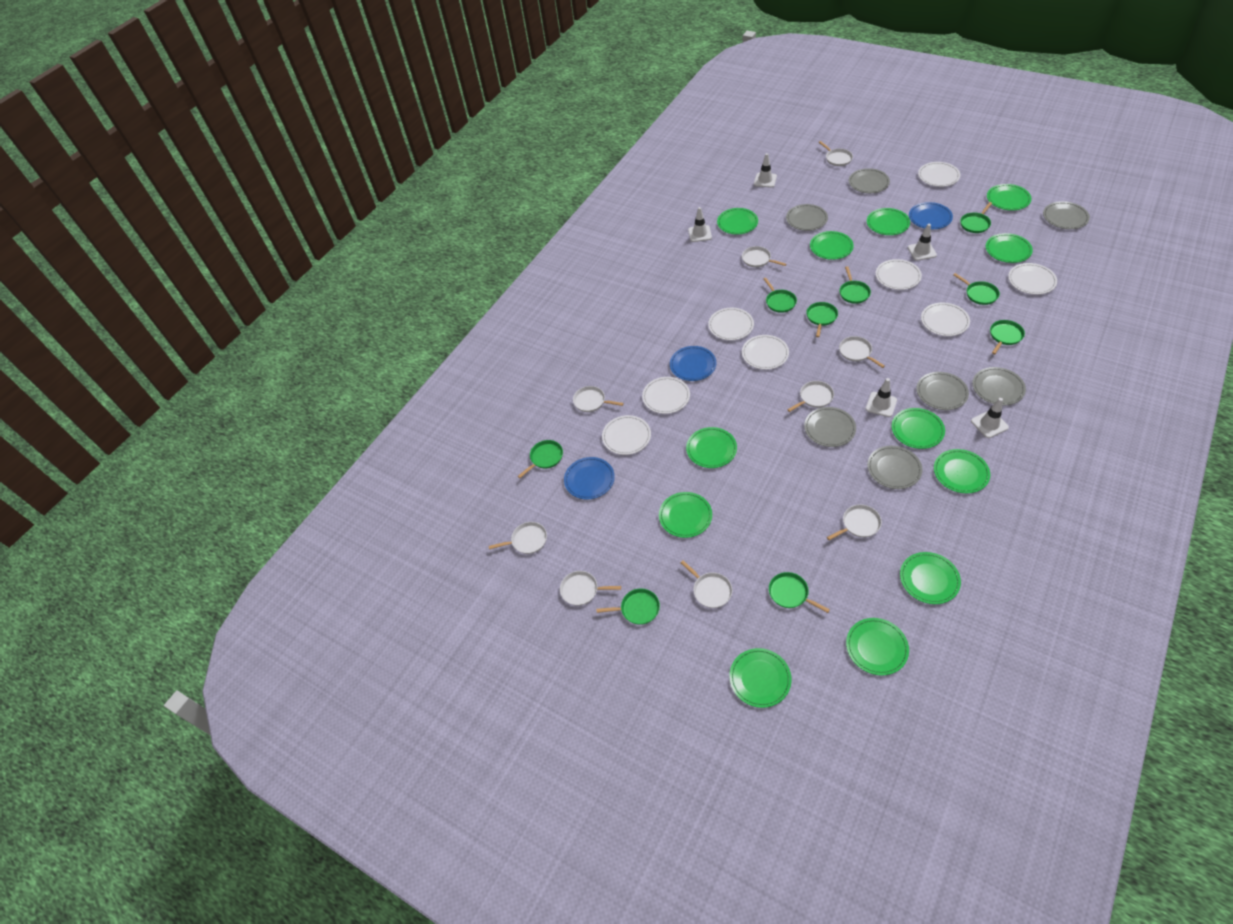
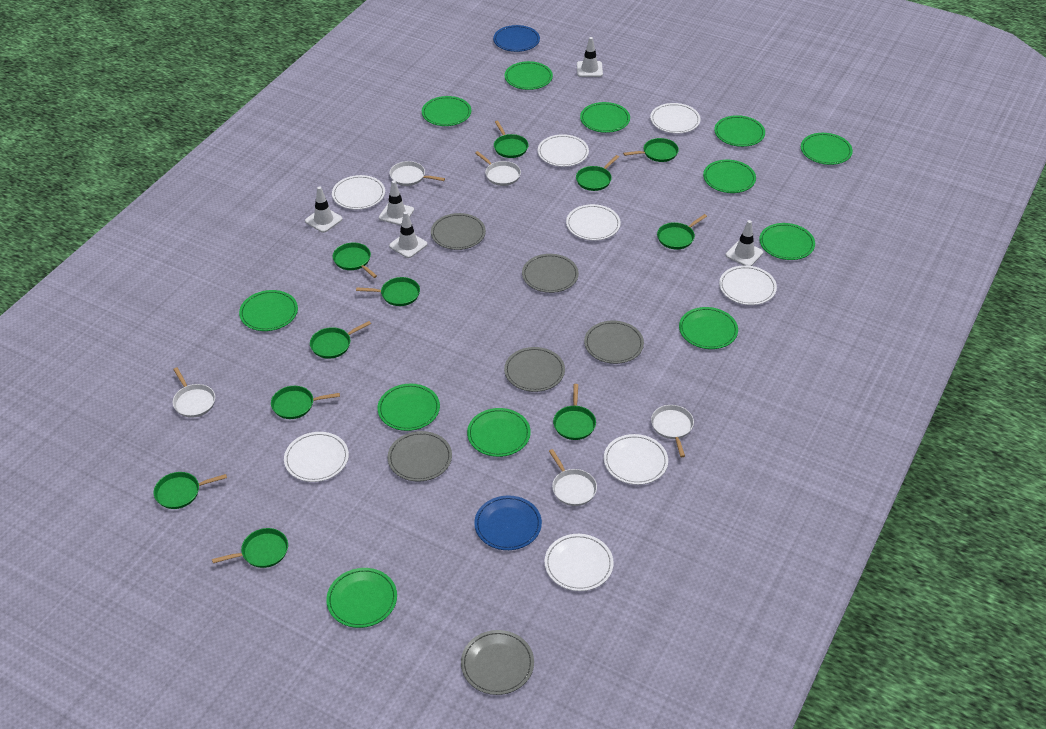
blue plate: [564,457,615,500] [670,346,716,381] [909,202,953,229] = 3 -> [474,495,542,550] [493,25,540,52] = 2
green pan: [518,440,563,478] [596,588,660,625] [764,278,797,313] [769,572,830,613] [806,302,838,337] [839,266,871,304] [953,273,1000,305] [960,202,992,233] [990,320,1025,354] = 9 -> [154,472,227,509] [212,528,288,568] [271,386,340,419] [310,321,371,359] [333,243,377,278] [356,277,420,306] [494,121,529,158] [553,384,596,440] [576,155,619,191] [623,138,679,162] [657,214,707,249] = 11
grey plate: [786,204,828,231] [804,407,856,447] [849,168,890,193] [867,446,922,489] [916,372,969,410] [972,367,1026,405] [1043,201,1090,229] = 7 -> [387,431,452,482] [431,213,486,250] [461,630,534,695] [504,347,565,392] [522,254,579,293] [584,321,644,364] = 6
white pan: [489,522,547,554] [560,571,621,606] [573,386,624,412] [680,560,732,608] [742,246,786,267] [787,381,834,412] [819,141,853,166] [827,504,882,540] [839,336,885,368] = 9 -> [173,367,215,418] [389,161,445,186] [475,151,521,186] [549,449,597,506] [651,405,694,457] = 5

